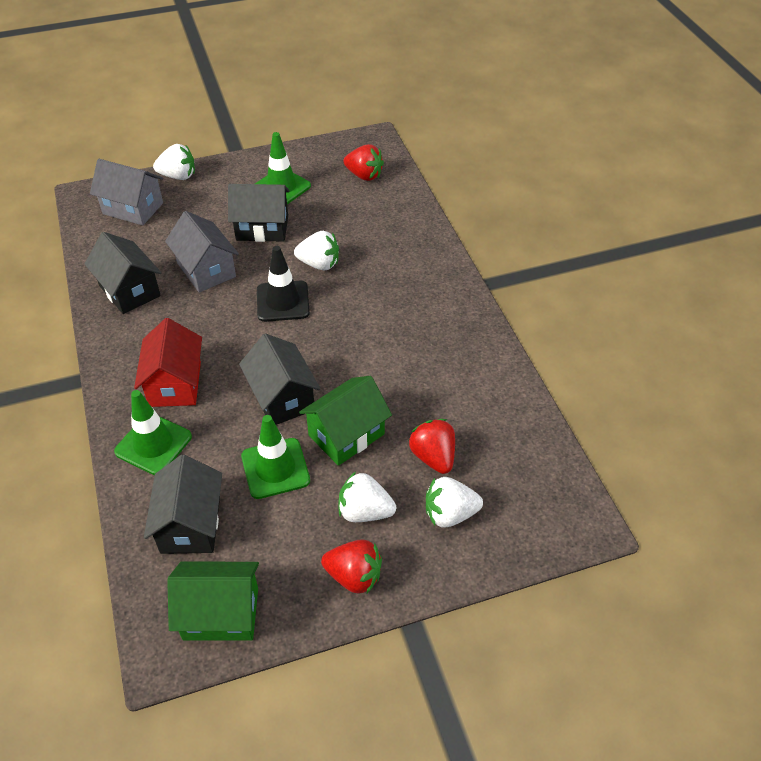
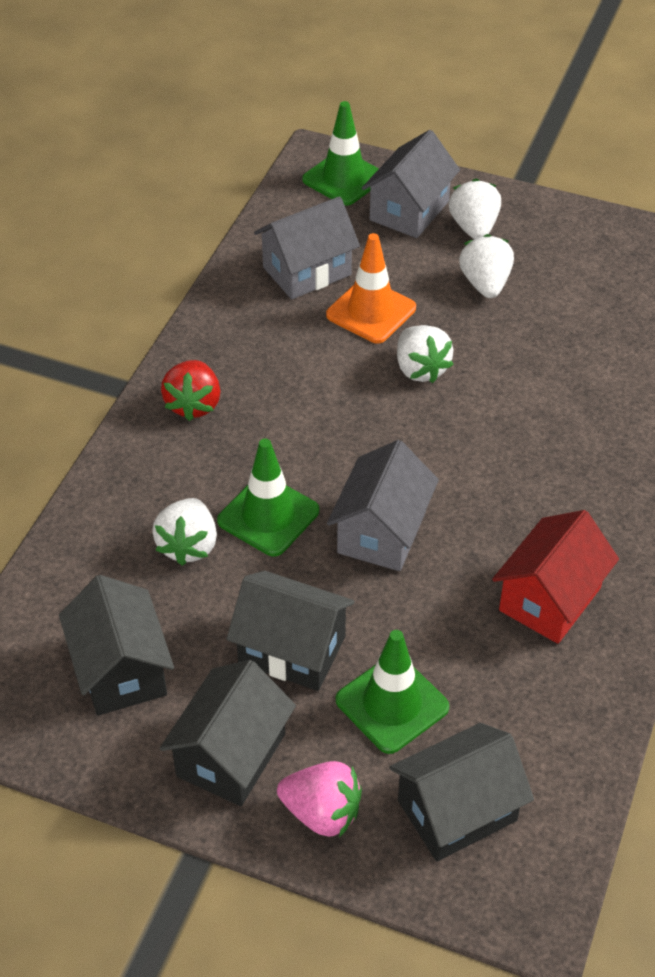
black traffic cone: [257,246,310,322] = 1 -> none = 0
green house: [167,562,259,641] [299,376,392,466] = 2 -> none = 0
grey house: [90,159,163,226] [165,211,239,292] = 2 -> [254,196,360,299] [327,440,439,571] [362,130,460,238] = 3
orange traffic cone: none = 0 -> [326,233,416,343] = 1
pink strawberry: none = 0 -> [277,761,362,837] = 1
red strawberry: [321,539,382,594] [343,144,384,181] [408,419,455,474] = 3 -> [161,360,221,421] = 1

